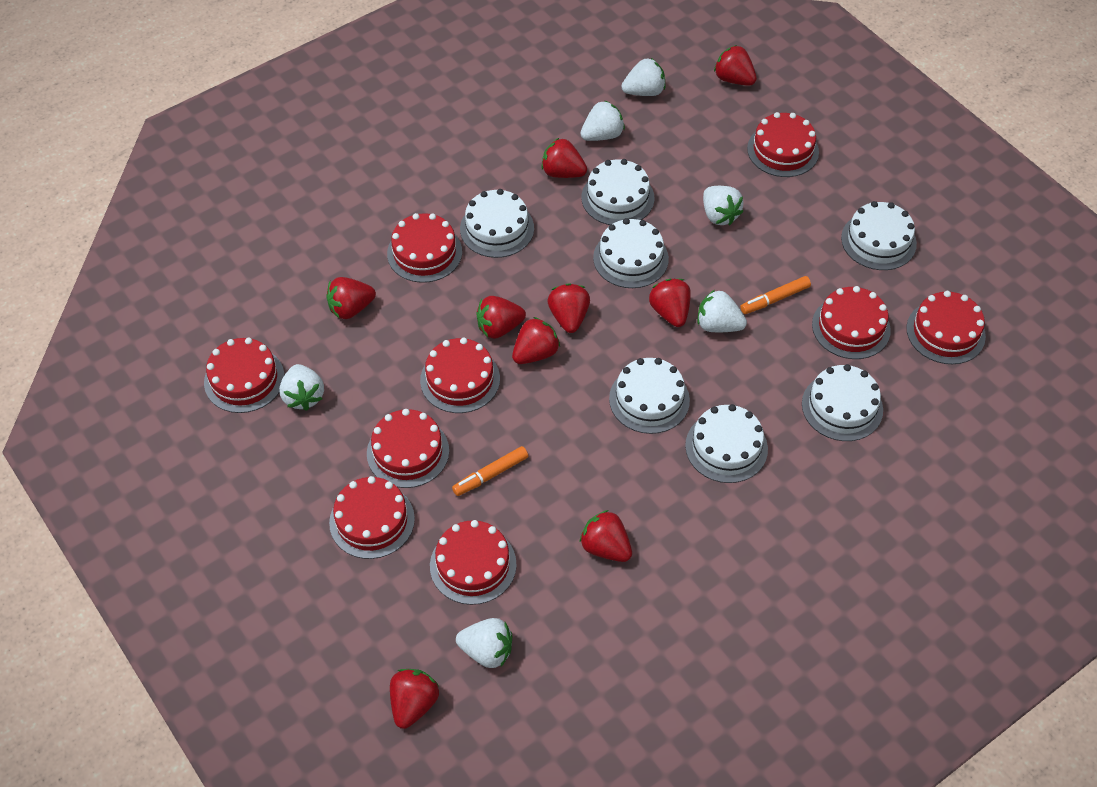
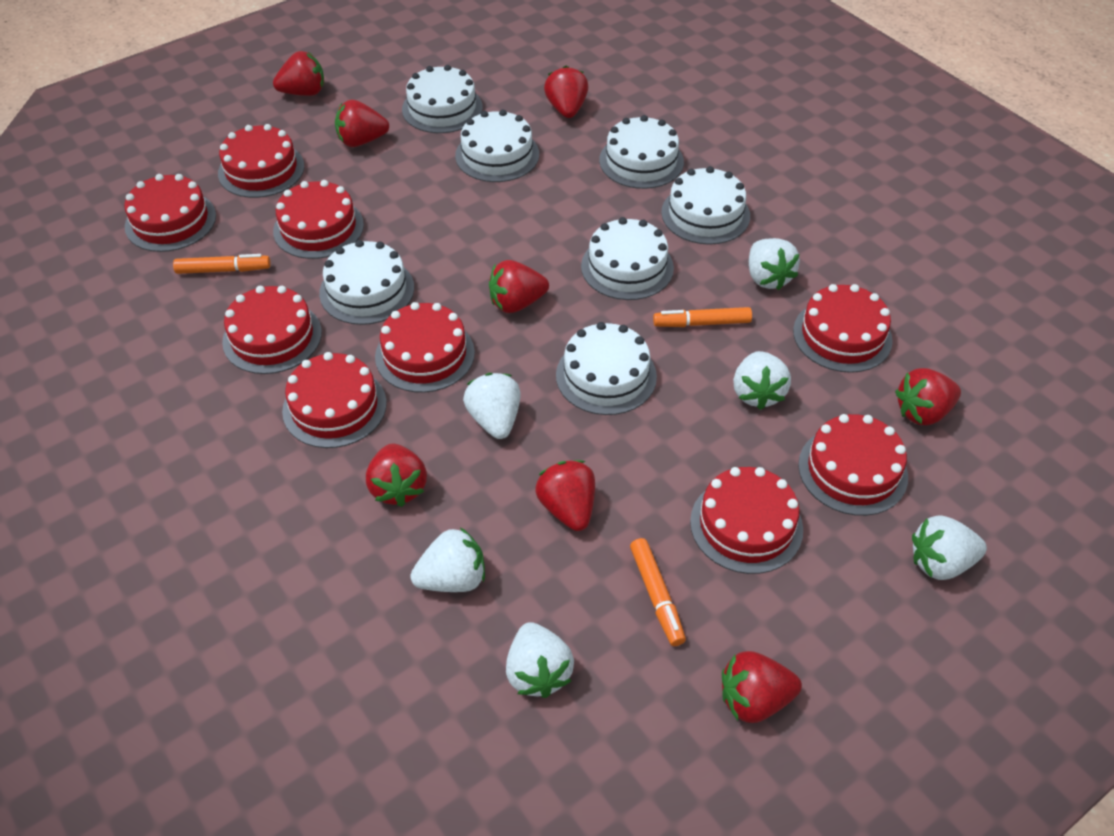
orange marker: [452,446,528,496] [740,276,811,314] = 2 -> [173,254,271,274] [630,538,686,646] [653,307,752,327] = 3
red strawberry: [327,277,376,319] [390,669,439,729] [477,296,526,339] [512,317,560,364] [542,138,587,178] [547,284,590,333] [579,510,632,562] [649,279,691,327] [714,45,757,86] = 9 -> [273,51,324,96] [335,99,389,147] [366,444,427,507] [489,260,549,313] [535,460,595,531] [544,66,589,118] [722,651,802,723] [895,368,961,425] = 8

